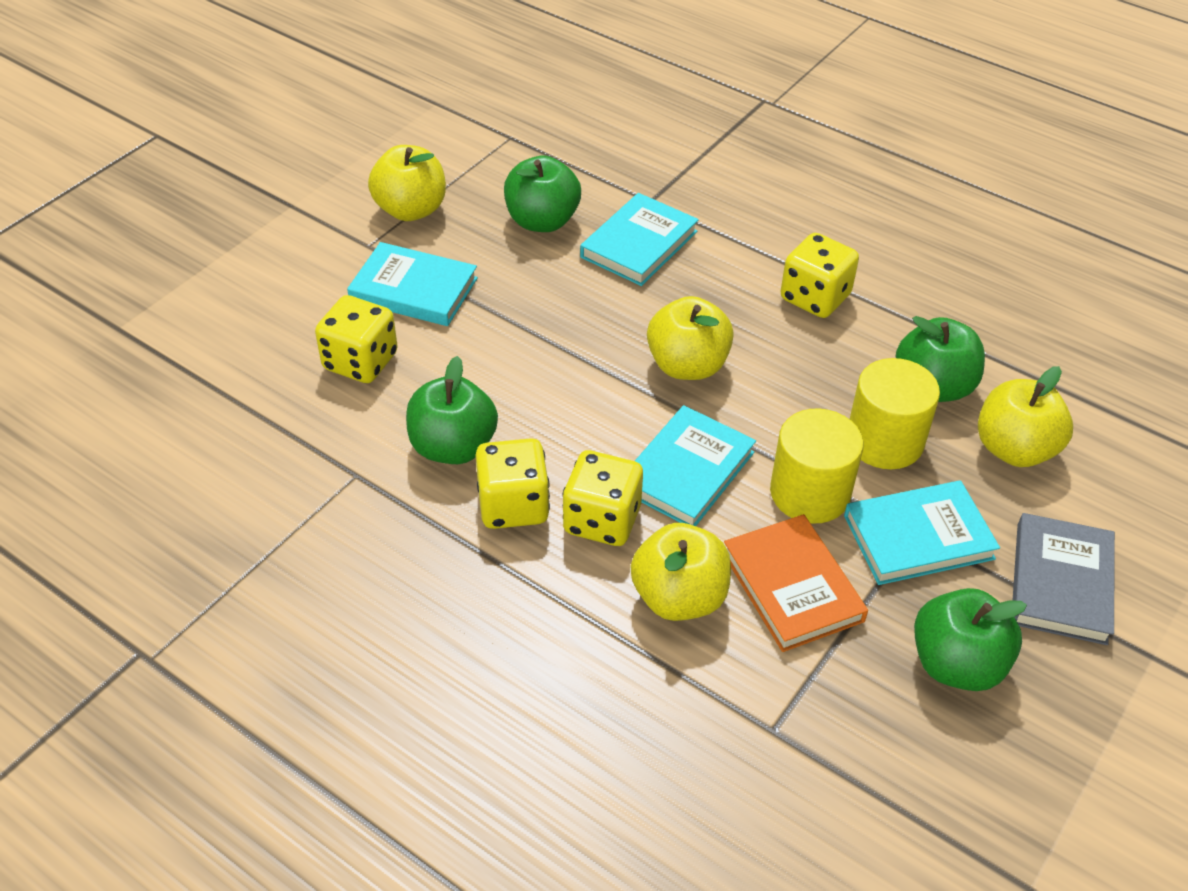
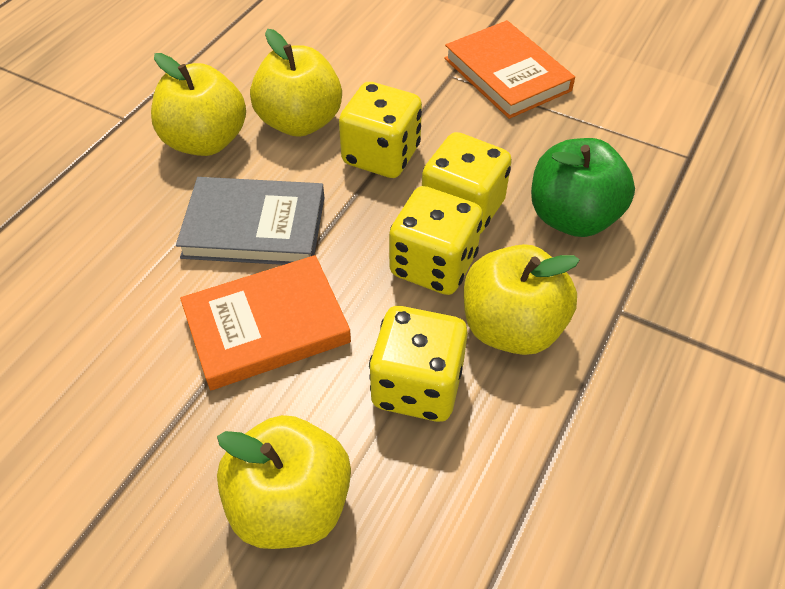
green apple: [406,356,498,464] [504,155,581,232] [896,316,985,402] [914,588,1027,691] = 4 -> [531,138,635,237] = 1
orange book: [724,514,868,652] = 1 -> [180,255,351,390] [444,20,575,119] = 2
turquoise book: [347,242,478,326] [580,193,699,286] [635,405,756,526] [844,480,1000,585] = 4 -> none = 0
yellow cylinder: [770,408,864,524] [850,358,940,469] = 2 -> none = 0

